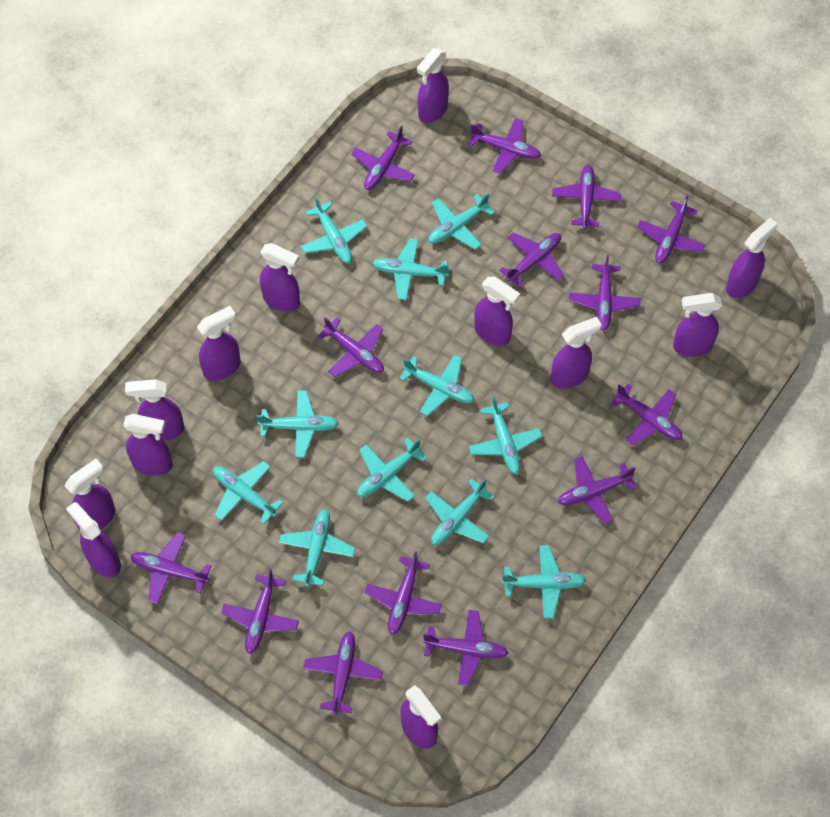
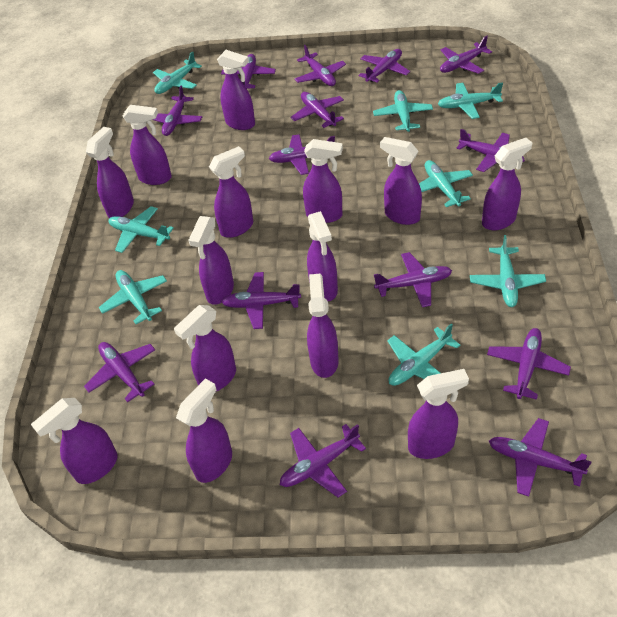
purple spray bottle: [64,459,115,530] [66,502,121,577] [123,414,173,476] [125,379,184,441] [197,306,241,381] [260,243,300,312] [400,685,441,749] [417,48,449,123] [474,277,520,346] [551,317,602,389] [673,293,722,357] [726,218,778,298] = 12 -> [31,398,118,484] [86,127,134,218] [123,105,172,185] [174,305,236,391] [176,379,232,483] [188,216,234,305] [209,146,253,238] [217,50,255,130] [303,139,343,223] [307,211,338,301] [307,274,339,378] [380,137,422,225] [408,369,469,459] [482,138,532,230] = 14
turquoise plane: [213,461,283,524] [257,391,339,458] [279,509,355,587] [301,196,367,263] [357,438,427,502] [373,239,449,300] [399,355,474,416] [425,478,495,545] [428,193,495,250] [469,396,542,475] [502,545,586,618] = 11 -> [99,270,167,324] [109,206,174,253] [153,51,202,94] [373,90,433,132] [387,323,460,386] [419,160,473,207] [438,82,503,119] [470,235,546,307] = 8

